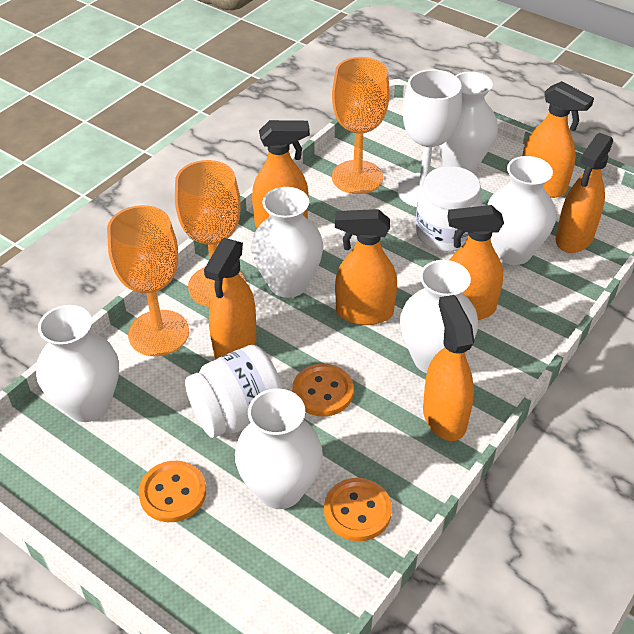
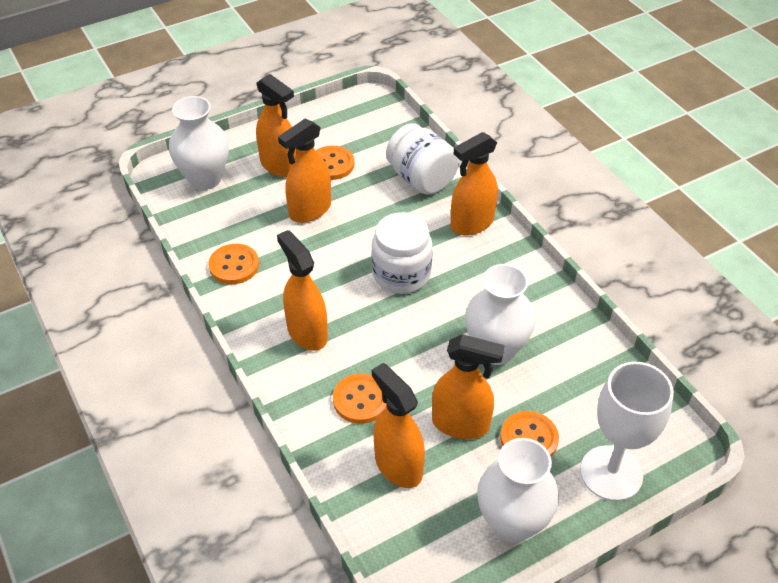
orange button: [138,461,206,522] [292,364,354,417] [324,478,392,541] = 3 -> [208,244,259,284] [316,146,354,180] [333,373,387,424] [500,411,559,457] = 4
orange goblet: [107,205,189,357] [175,160,246,307] [332,57,390,194] = 3 -> none = 0
orange spray bottle: [204,238,256,359] [252,120,310,228] [335,209,397,325] [423,295,474,441] [447,205,504,320] [522,81,594,198] [556,133,614,253] = 7 -> [256,74,297,177] [277,230,328,351] [278,119,331,223] [372,363,425,488] [432,334,505,439] [451,132,498,236] = 6
white vase: [36,305,119,422] [235,388,323,509] [251,187,323,298] [400,260,478,373] [438,71,498,172] [487,156,556,265] = 6 -> [169,96,229,190] [465,264,536,365] [477,438,559,543] = 3

